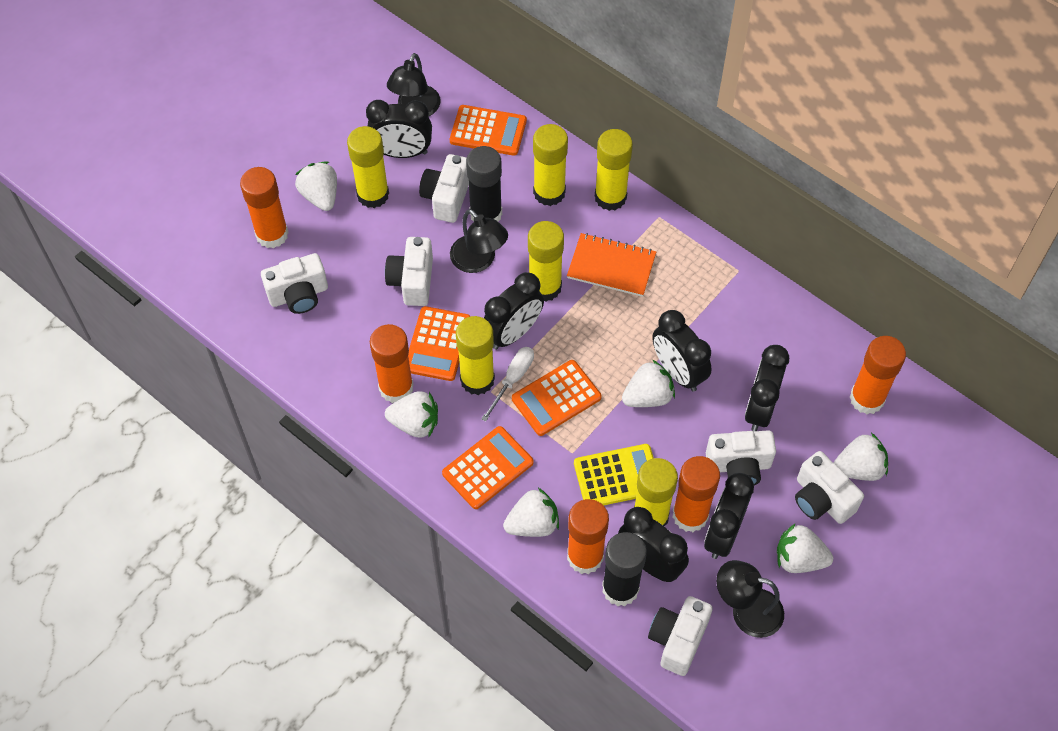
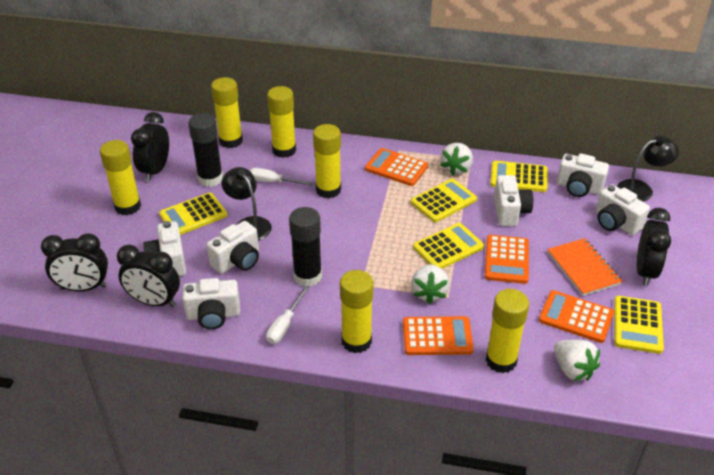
black clock: [366,100,432,158] [484,272,544,350] [618,507,689,582] [652,310,712,392] [704,473,754,559] [745,345,789,431] = 6 -> [41,233,108,291] [117,245,180,307] [131,112,169,181] [636,208,671,286] = 4
black lamp: [387,53,441,117] [450,209,508,273] [716,560,784,638] = 3 -> [221,167,272,240] [617,136,679,202] = 2
orange glue stick: [240,167,289,248] [370,324,413,403] [567,499,609,574] [673,456,720,532] [850,336,906,414] = 5 -> none = 0
white screwdriver: [481,347,534,422] = 1 -> [250,168,314,186] [267,286,309,344] = 2
white strawberry: [295,161,337,211] [385,391,438,437] [503,488,559,537] [622,360,675,407] [777,523,833,573] [834,433,888,481] = 6 -> [411,264,450,304] [441,143,473,176] [554,340,600,381] = 3
yellow calculator: [574,444,654,505] = 1 -> [159,192,227,235] [411,179,477,222] [413,223,484,269] [490,161,547,192] [614,296,664,354] = 5

